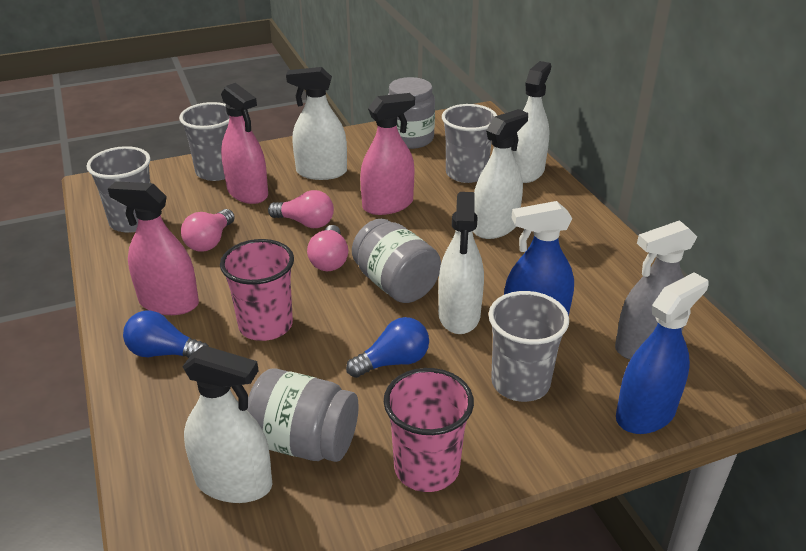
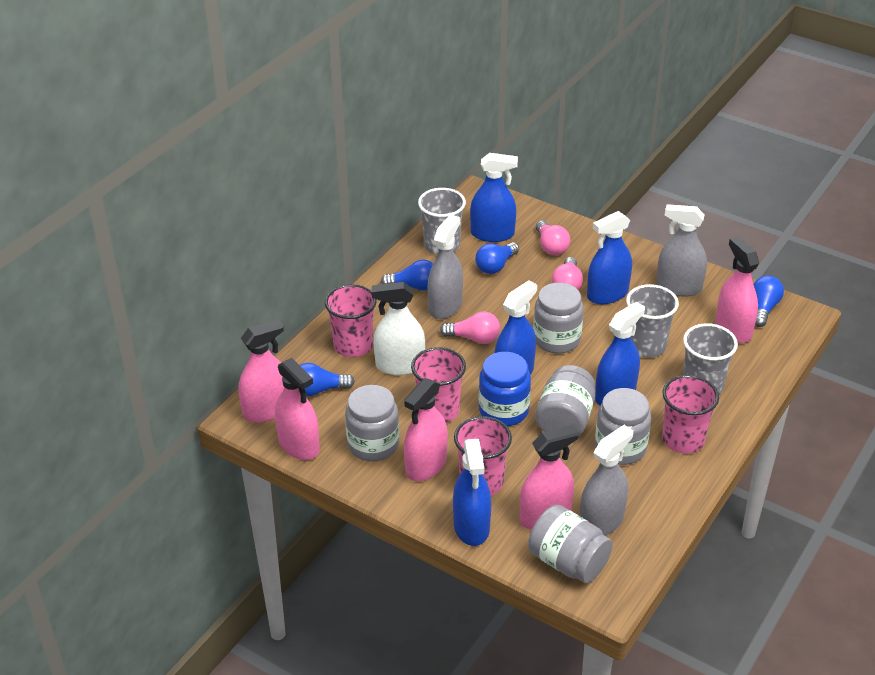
blue jar: none = 0 -> [478,352,531,426] = 1
blue light bulb: [123,311,209,358] [346,317,429,378] = 2 -> [300,363,355,397] [381,259,433,291] [475,242,519,274] [753,276,784,327] = 4
blue spray bottle: [504,201,574,316] [616,272,709,434] = 2 -> [453,439,491,546] [470,153,518,242] [494,280,537,375] [587,211,632,304] [595,301,645,406] = 5
grey cup: [86,146,151,233] [179,102,230,181] [442,104,497,183] [488,291,569,402] = 4 -> [418,188,466,255] [626,284,679,358] [683,323,738,395] = 3
grey jar: [247,368,359,462] [352,218,441,303] [388,77,435,149] = 3 -> [345,385,399,461] [528,504,613,583] [533,283,584,354] [535,365,595,436] [595,388,651,465] = 5
grey spray bottle: [615,220,697,360] = 1 -> [427,214,463,319] [579,425,633,536] [656,204,707,297] = 3
pink cup: [220,239,294,341] [384,368,474,492] = 2 -> [325,284,377,357] [411,347,466,423] [454,416,512,496] [662,375,719,454] = 4
pink spray bottle: [108,181,199,315] [221,83,268,204] [360,93,415,215] = 3 -> [239,319,284,423] [275,358,320,460] [404,378,448,481] [520,425,579,530] [716,237,759,343] = 5
white spray bottle: [182,345,272,503] [286,67,347,180] [438,192,484,334] [473,109,528,239] [512,61,551,183] = 5 -> [372,282,425,375] = 1

